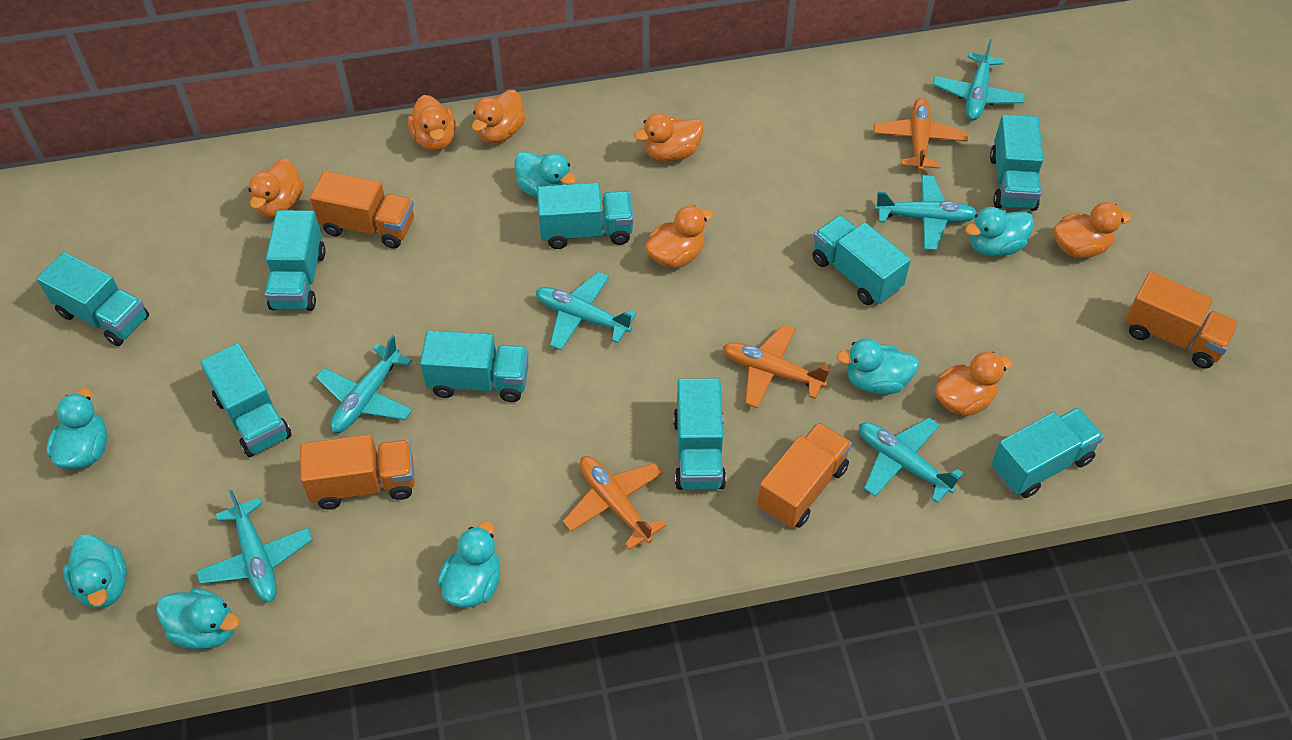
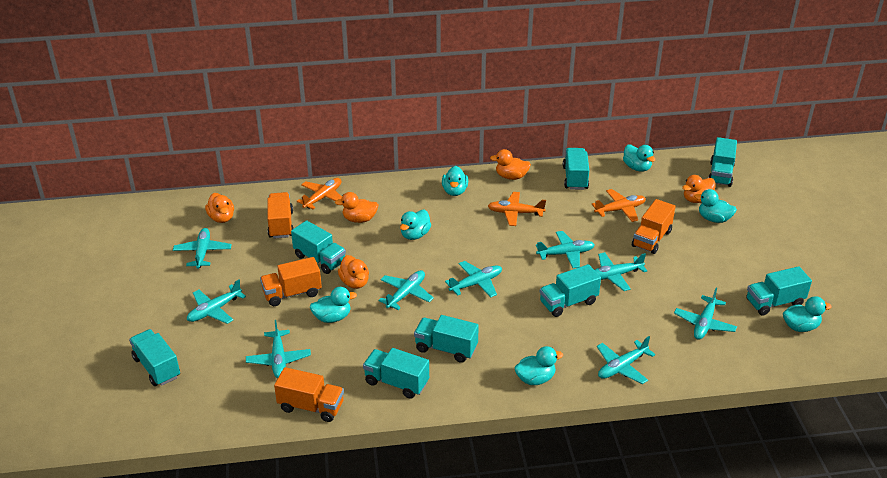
orange duck: [248,158,303,218] [408,95,456,151] [472,90,526,143] [634,113,704,162] [645,205,714,268] [935,352,1013,416] [1053,202,1132,258] = 7 -> [205,193,234,223] [335,192,379,223] [338,255,369,289] [490,149,531,180] [682,175,716,203] = 5
turquoise plane: [196,490,313,602] [316,335,412,433] [536,272,637,350] [859,418,963,503] [874,175,978,250] [933,39,1025,120] = 6 -> [173,228,232,269] [187,280,246,324] [246,320,311,378] [379,270,434,310] [445,261,502,297] [536,231,595,268] [595,252,647,291] [597,336,655,384] [674,288,737,340] = 9
turquoise truck: [37,252,149,346] [200,343,292,457] [265,210,326,311] [420,330,529,402] [537,183,634,249] [673,378,726,490] [812,215,911,305] [990,115,1043,211] [991,407,1104,498] = 9 -> [129,329,180,386] [291,220,346,274] [363,348,429,399] [414,315,479,363] [540,264,601,317] [563,148,589,190] [708,137,737,187] [746,266,812,316] = 8

